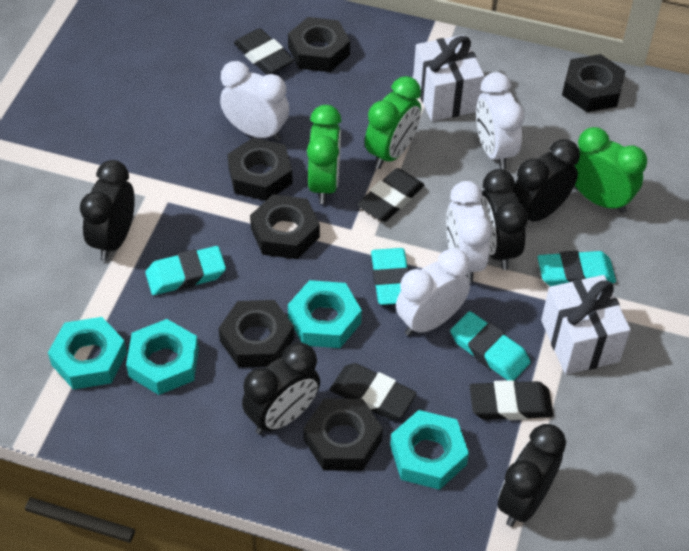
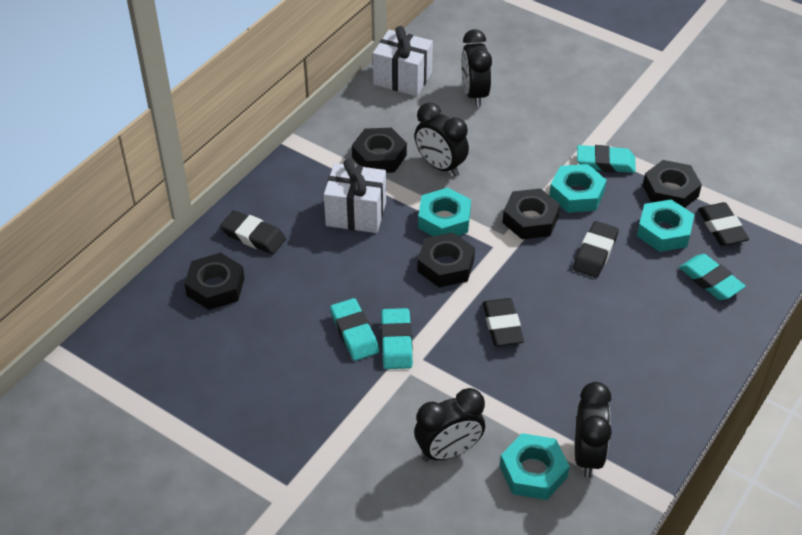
black clock: [80,160,135,261] [242,342,320,435] [479,169,528,270] [497,424,566,527] [513,139,580,222] = 5 -> [414,388,485,462] [415,103,469,177] [461,29,492,107] [575,382,612,478] = 4
black nut: [219,300,294,368] [227,137,293,201] [250,194,320,259] [288,17,350,72] [304,399,383,471] [562,54,625,112] = 6 -> [184,253,245,310] [352,128,407,173] [417,232,475,287] [503,188,560,239] [643,160,702,208] = 5
green clock: [307,105,341,204] [365,76,421,169] [574,127,647,213] = 3 -> none = 0
white clock: [220,61,289,142] [396,248,470,336] [446,181,492,283] [476,72,524,169] = 4 -> none = 0

